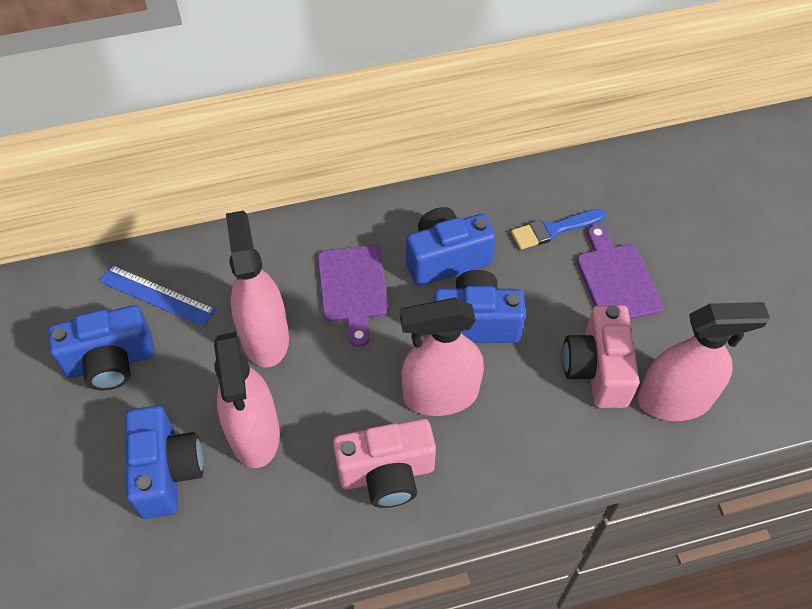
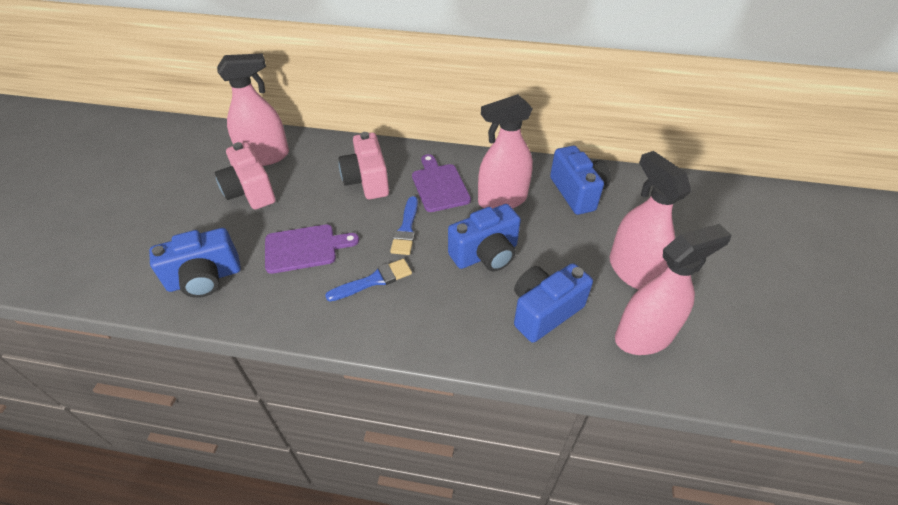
blue brush: [511,209,606,250] = 1 -> [325,259,412,301] [390,196,418,255] = 2
blue ruler: [99,265,216,327] = 1 -> none = 0

